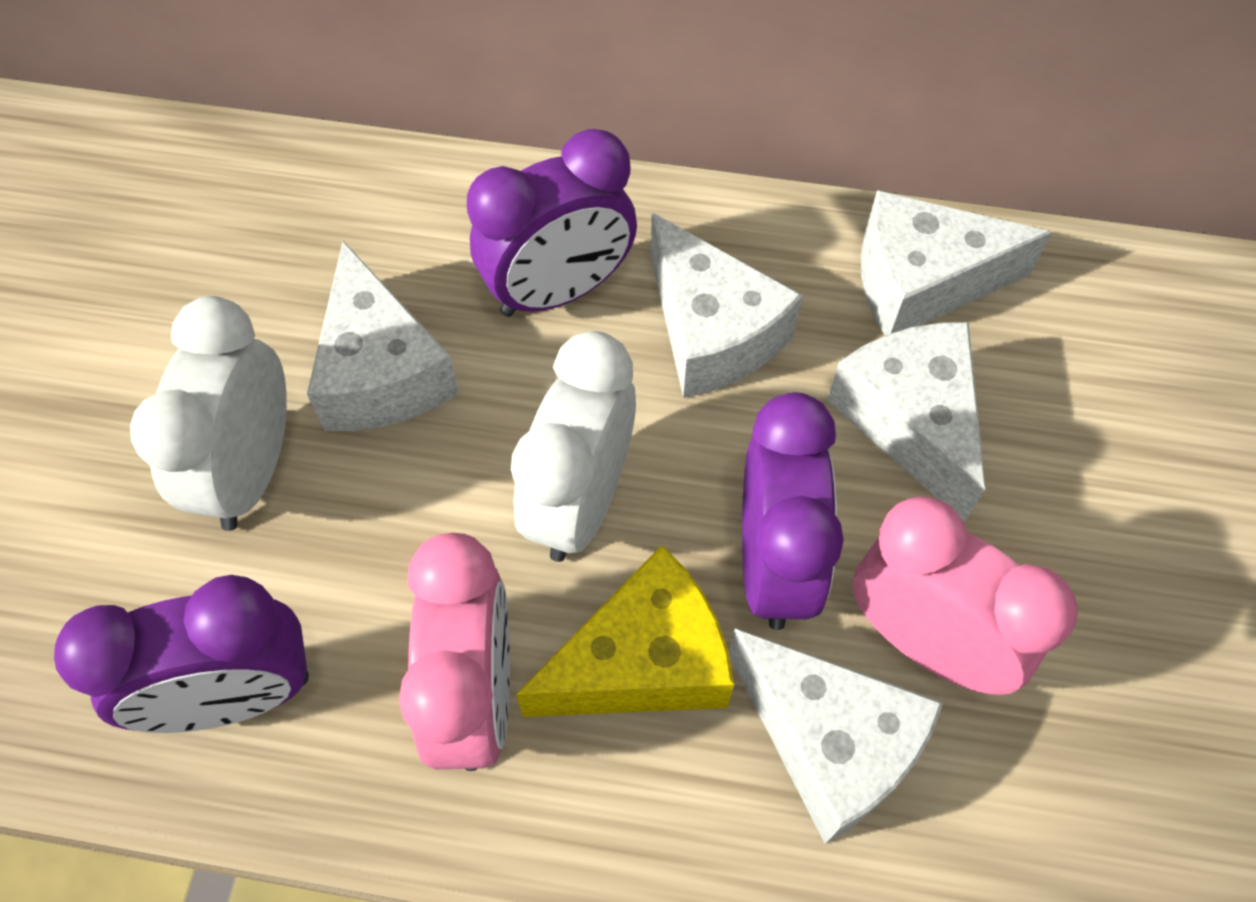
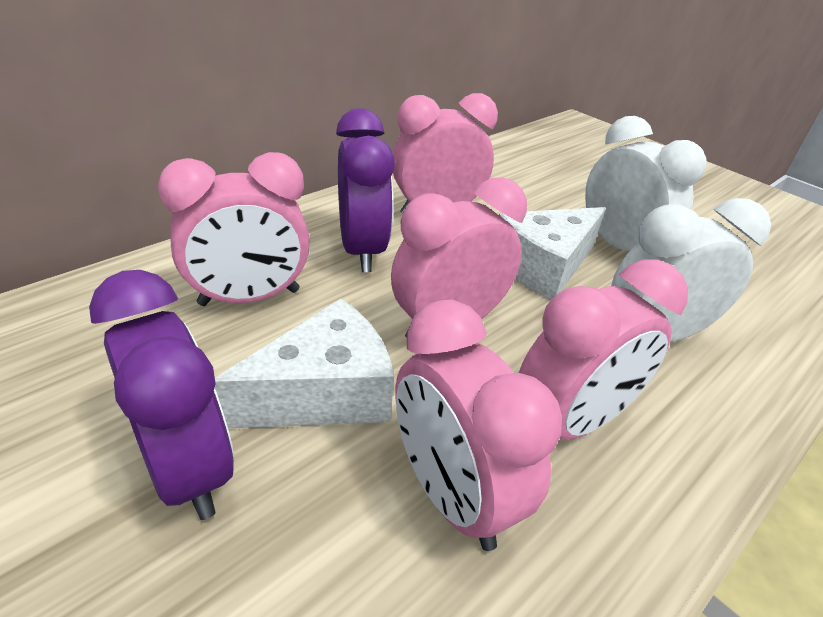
pink clock: [399,533,510,771] [852,496,1078,695] = 2 -> [158,152,310,306] [391,177,527,338] [393,93,498,214] [395,300,562,551] [519,259,688,440] = 5
purple clock: [54,575,309,733] [467,129,637,317] [742,392,844,630] = 3 -> [89,270,234,520] [336,108,395,272] = 2
white cheese: [307,241,460,431] [651,213,803,398] [729,628,943,844] [827,322,985,523] [861,190,1052,335] = 5 -> [215,298,394,428] [499,207,606,299] = 2
yellow cheese: [516,545,734,717] = 1 -> none = 0

